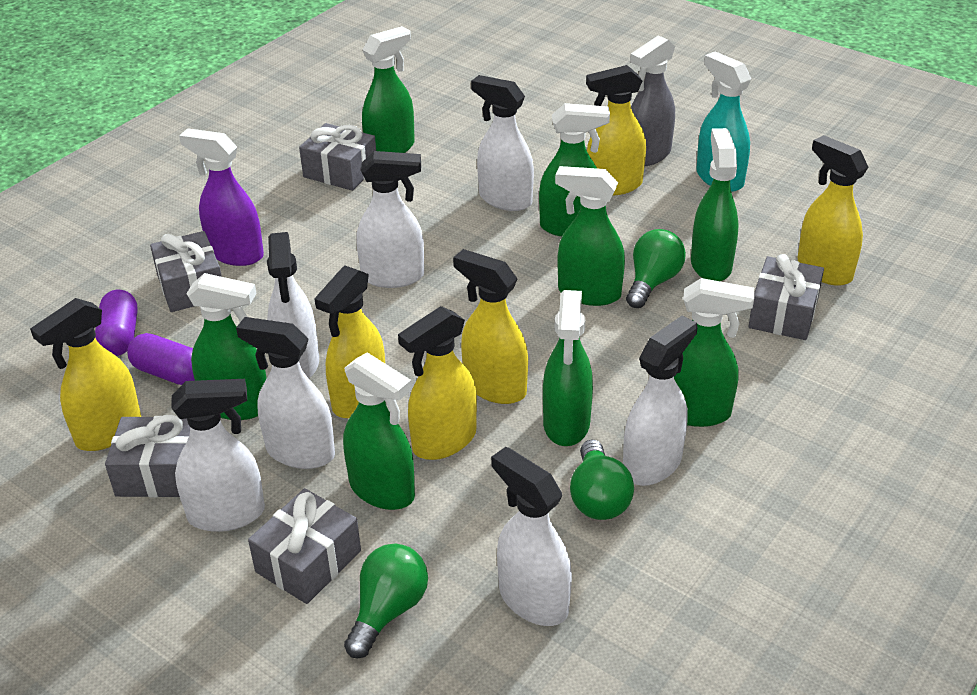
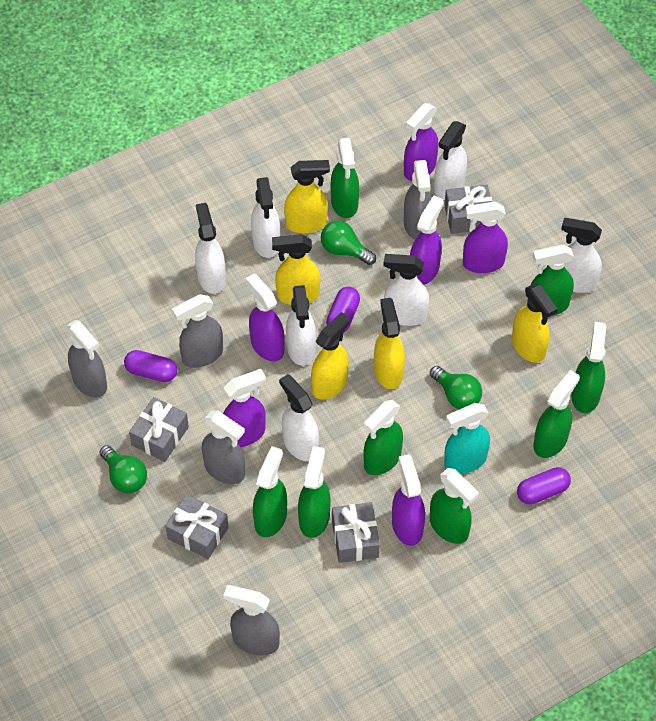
grey gift: [105,415,190,497] [150,231,222,312] [248,488,361,604] [299,123,376,191] [748,254,824,340] = 5 -> [129,397,189,462] [165,494,229,559] [332,502,380,563] [444,185,492,234] = 4
grey spray bottle: [630,35,675,166] = 1 -> [66,320,107,397] [172,294,223,368] [202,410,245,484] [223,585,280,656] [404,160,432,240] = 5
purple capsule: [95,290,138,356] [127,333,195,385] = 2 -> [124,350,177,382] [326,287,360,333] [517,467,571,504] = 3
purple spray bottle: [179,128,264,266] = 1 -> [223,369,266,447] [246,274,285,361] [392,455,425,546] [404,103,439,181] [410,196,443,285] [463,202,508,273] = 6
yellow spray bottle: [30,298,141,451] [314,266,385,418] [398,306,477,460] [453,249,528,404] [586,65,646,196] [798,135,868,286] = 6 -> [272,234,320,305] [284,160,330,233] [311,312,350,400] [374,298,405,389] [512,283,557,363] = 5

